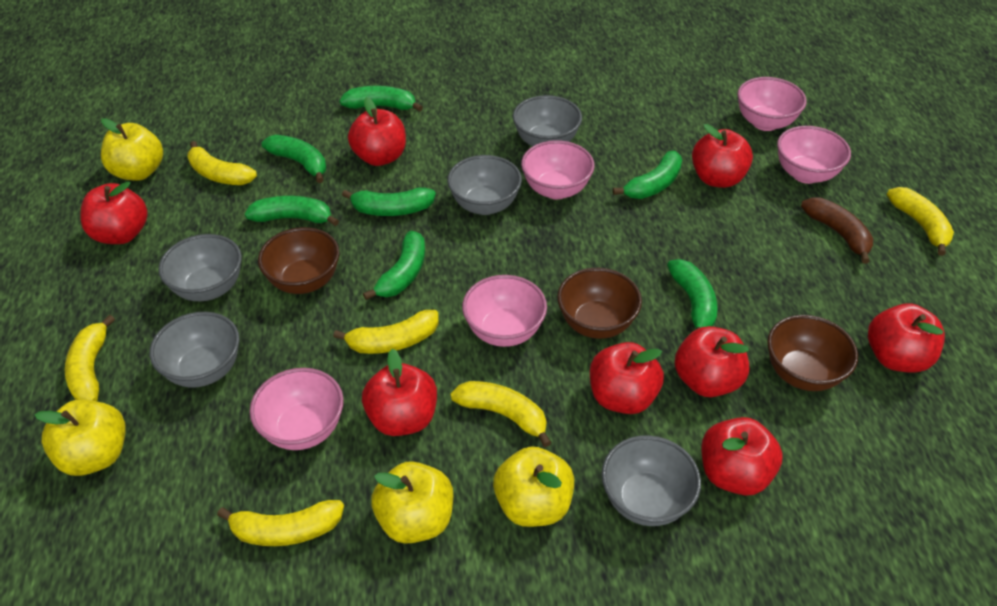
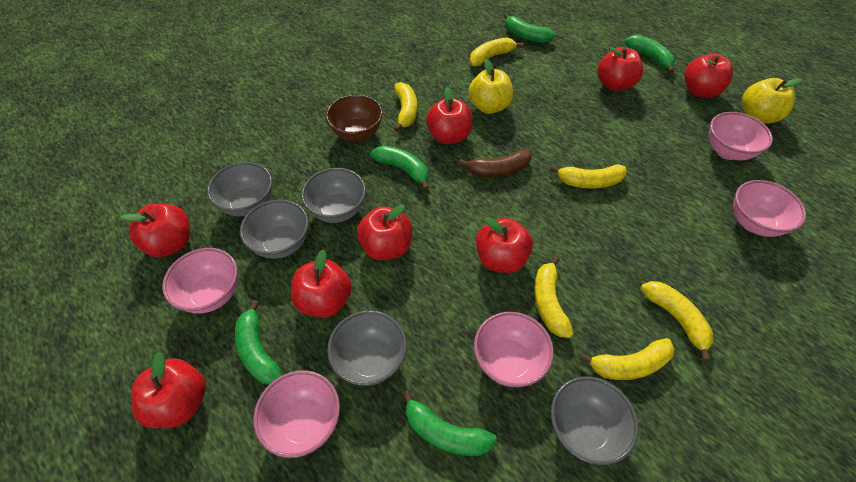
brown bowl: [258,227,340,294] [557,268,642,339] [767,315,858,391] = 3 -> [326,95,383,141] = 1
green banana: [245,196,339,226] [262,135,326,183] [340,86,423,112] [342,187,436,216] [363,231,425,300] [613,151,682,199] [667,259,718,330] = 7 -> [235,300,282,385] [370,146,429,190] [402,390,497,456] [504,13,556,43] [625,35,675,73] = 5
yellow apple: [35,399,126,476] [101,118,163,181] [371,461,453,544] [493,446,574,527] = 4 -> [468,59,513,114] [742,78,803,124] = 2

